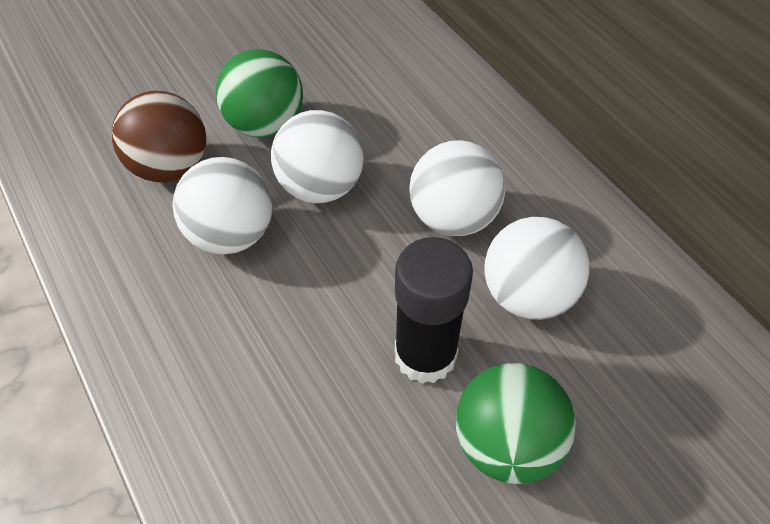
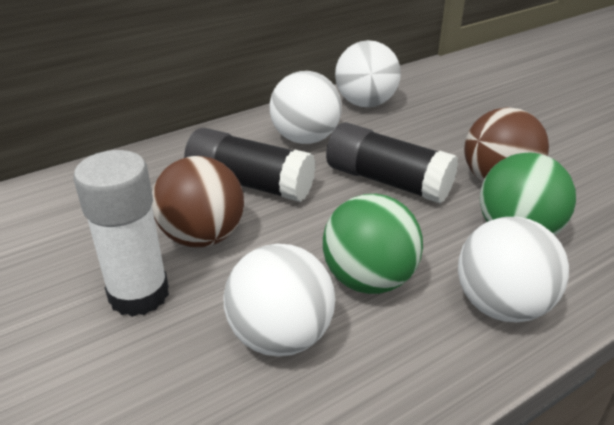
black glue stick: [395,237,473,384] = 1 -> [184,128,316,202] [326,122,458,204] = 2
brown ball: [111,91,206,182] = 1 -> [152,156,244,247] [464,107,549,182] = 2
white glue stick: none = 0 -> [74,150,169,317] = 1

